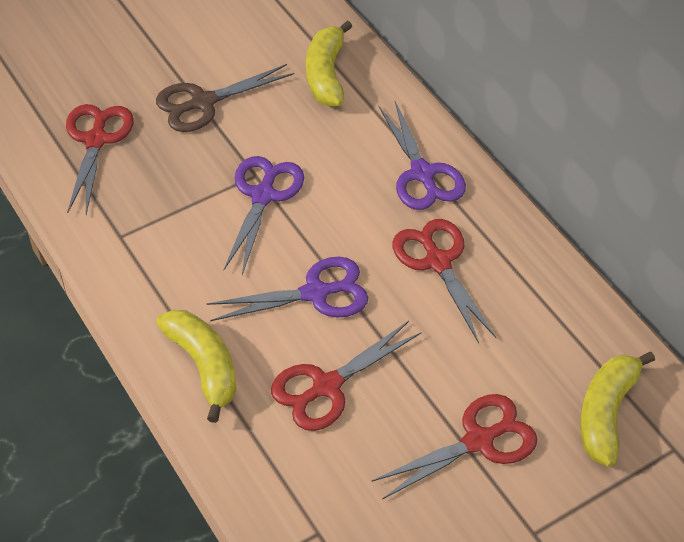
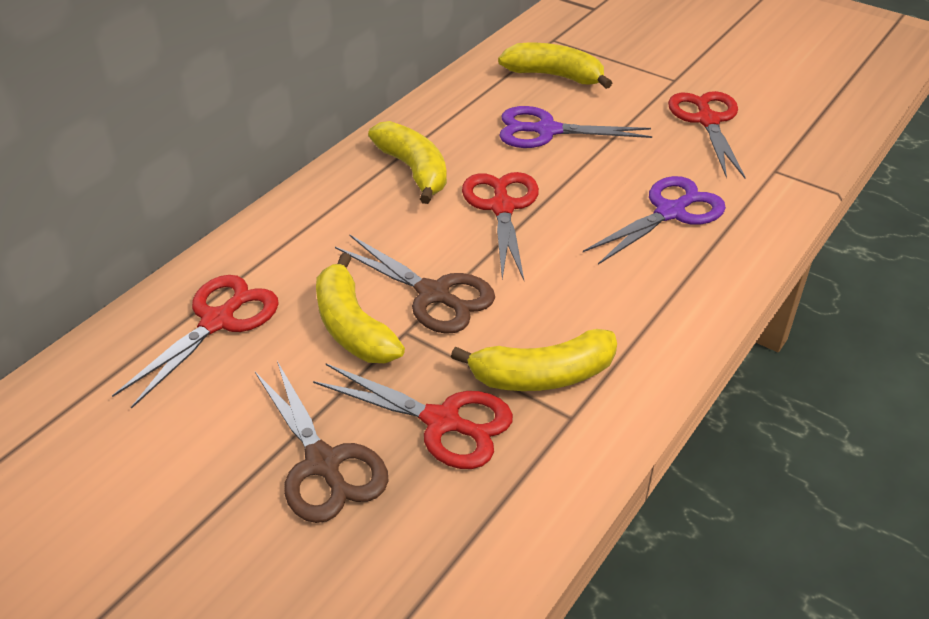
brown scissors: [156,64,294,132] = 1 -> [255,361,388,523] [335,234,495,334] = 2
purple scissors: [207,257,368,321] [224,156,304,275] [379,101,466,210] = 3 -> [499,106,652,148] [583,176,726,265] = 2
yellow banana: [156,310,236,423] [306,21,352,107] [580,352,655,466] = 3 -> [316,253,405,363] [368,121,447,204] [451,329,617,391] [498,43,612,89] = 4

